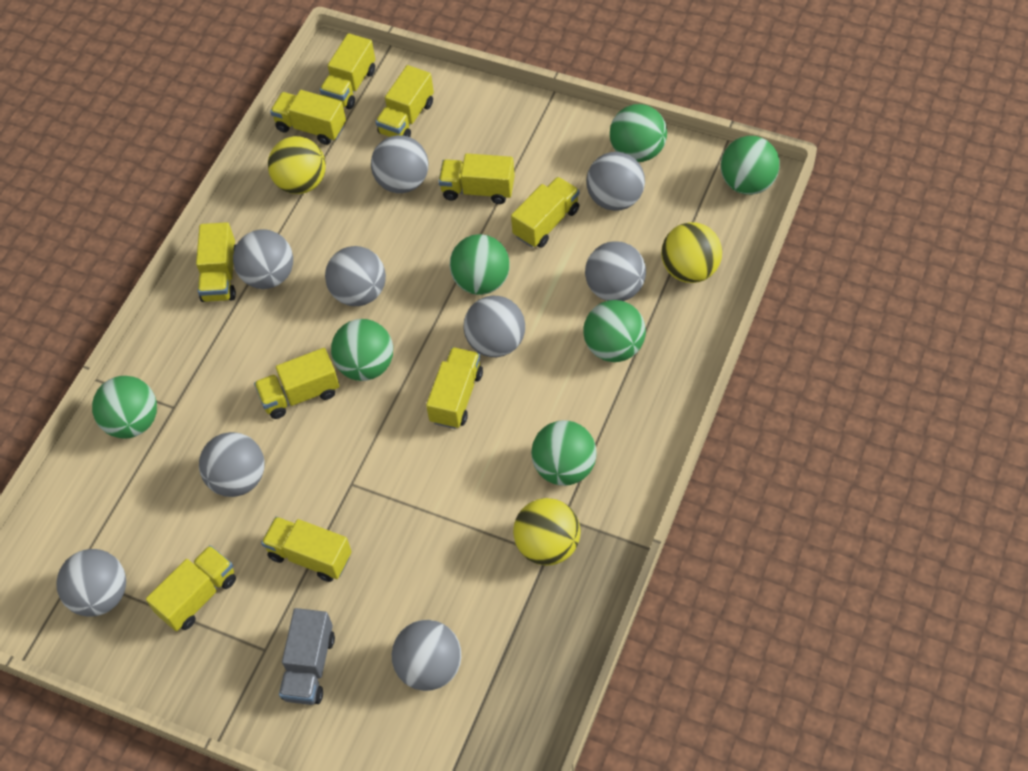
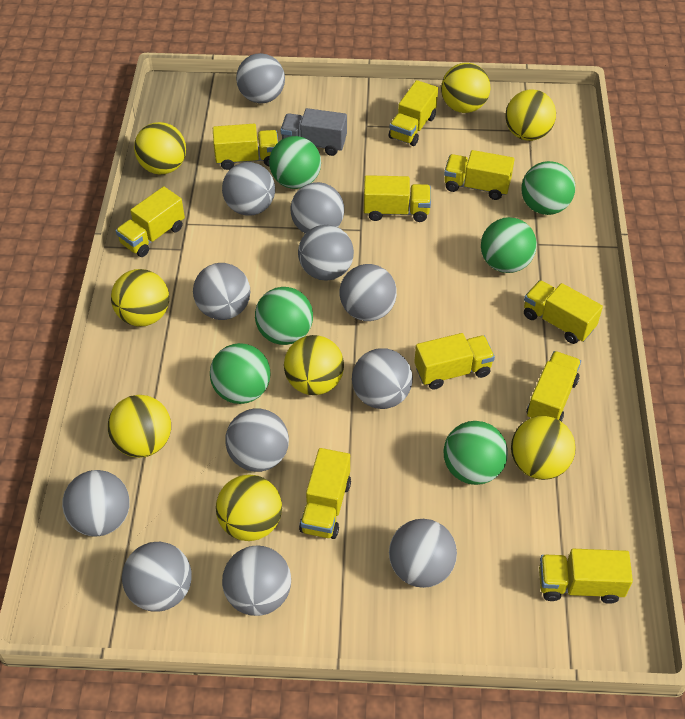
green ball: [92,376,157,439] [331,319,393,381] [450,234,510,295] [531,420,597,486] [583,300,646,362] [610,104,667,162] [721,136,780,195] = 7 -> [210,343,271,404] [255,287,313,345] [269,136,321,189] [444,421,508,485] [481,217,537,273] [521,161,575,215] = 6
grey ball: [57,549,126,616] [199,432,264,497] [233,229,293,289] [325,246,386,306] [371,135,428,193] [392,620,461,691] [464,296,525,357] [585,241,646,301] [586,152,645,211] = 9 -> [62,470,130,537] [122,542,192,612] [193,263,250,320] [222,162,275,216] [222,546,291,616] [225,409,289,472] [236,53,285,103] [290,182,344,234] [298,225,354,280] [340,264,397,321] [352,348,413,409] [389,519,457,588] = 12
yellow ball: [268,136,326,194] [513,498,581,565] [661,222,722,283] = 3 -> [108,395,171,458] [111,269,169,326] [134,122,186,174] [216,475,282,541] [284,335,344,395] [441,63,490,113] [505,89,556,141] [511,416,576,480] = 8

